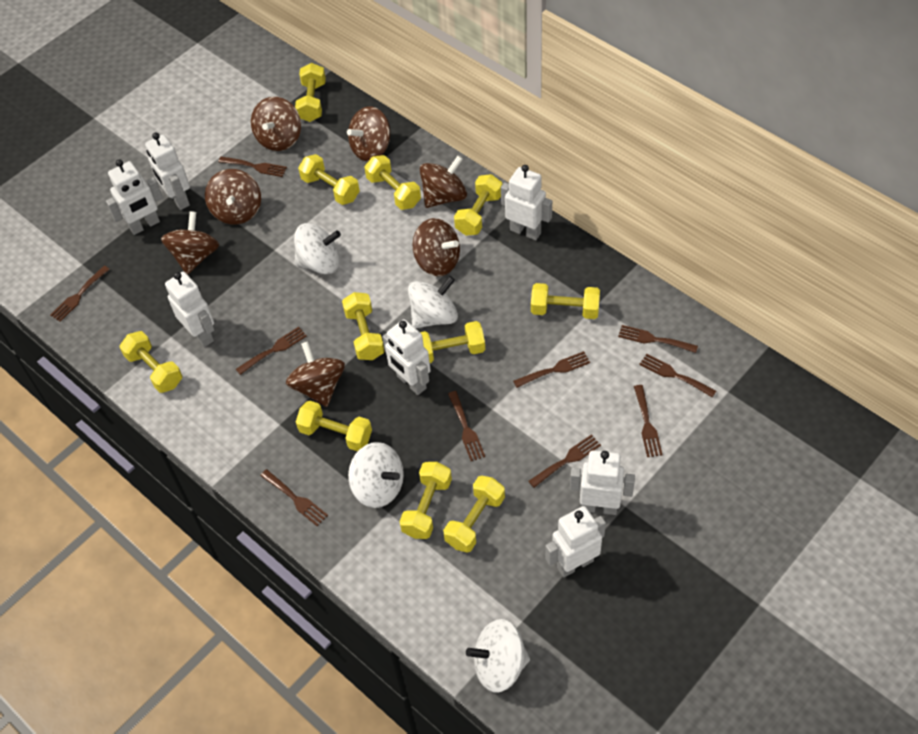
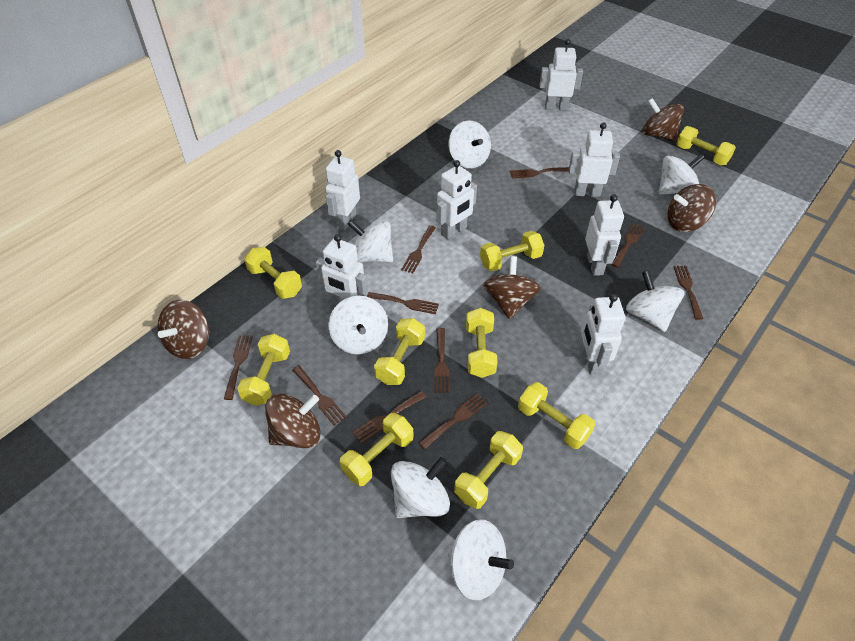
brown spinning top: [161,211,219,275] [205,169,261,224] [251,97,301,151] [286,341,345,407] [347,106,390,161] [413,218,460,276] [420,156,467,208] = 7 -> [158,300,209,359] [265,394,321,448] [483,256,540,319] [643,98,684,141] [668,184,716,232] = 5
white spinning top: [294,223,341,274] [348,442,404,508] [408,276,458,328] [466,619,530,693] = 4 -> [328,296,388,354] [348,219,393,262] [391,457,450,518] [448,519,514,601] [449,120,491,168] [626,270,685,332] [658,154,705,195] = 7
yellow dumbbell: [120,331,182,393] [295,63,326,122] [296,401,372,451] [298,154,360,205] [342,292,385,360] [365,155,421,210] [399,462,452,539] [420,321,485,363] [443,476,505,553] [454,174,502,235] [531,283,600,319] = 11 -> [237,334,290,406] [244,247,302,299] [340,413,414,486] [374,318,425,385] [454,431,523,509] [466,308,498,378] [480,231,544,271] [518,382,595,449] [676,126,736,165] = 9

